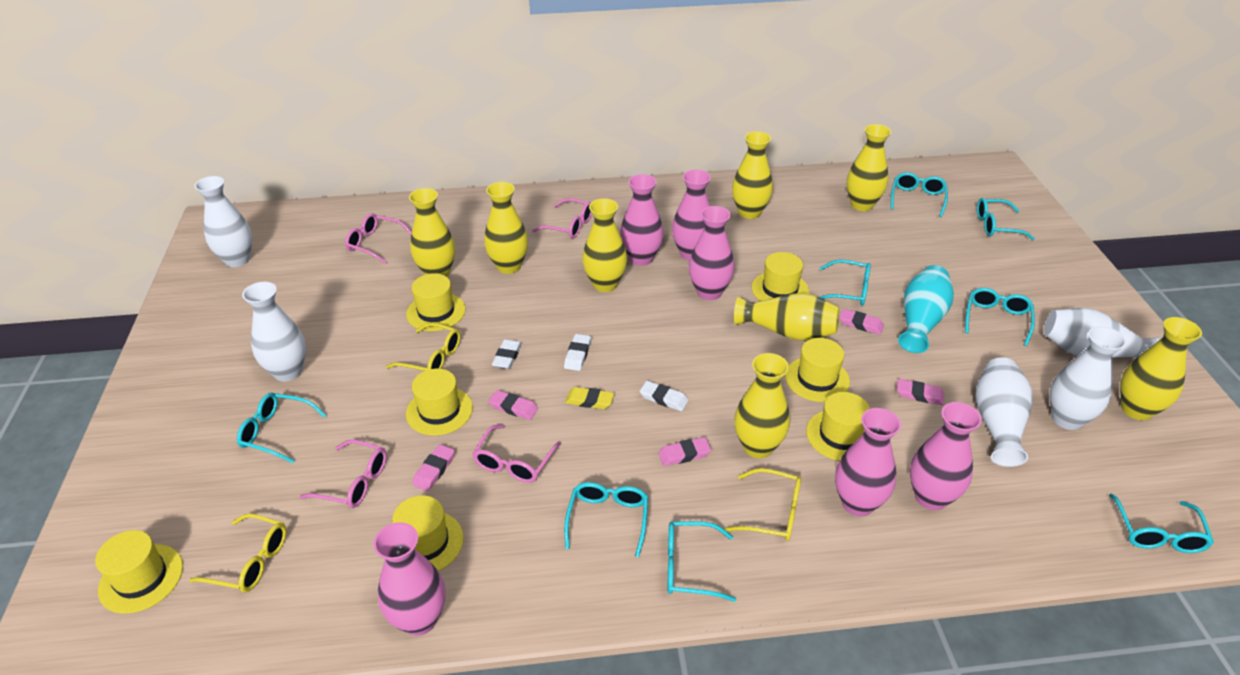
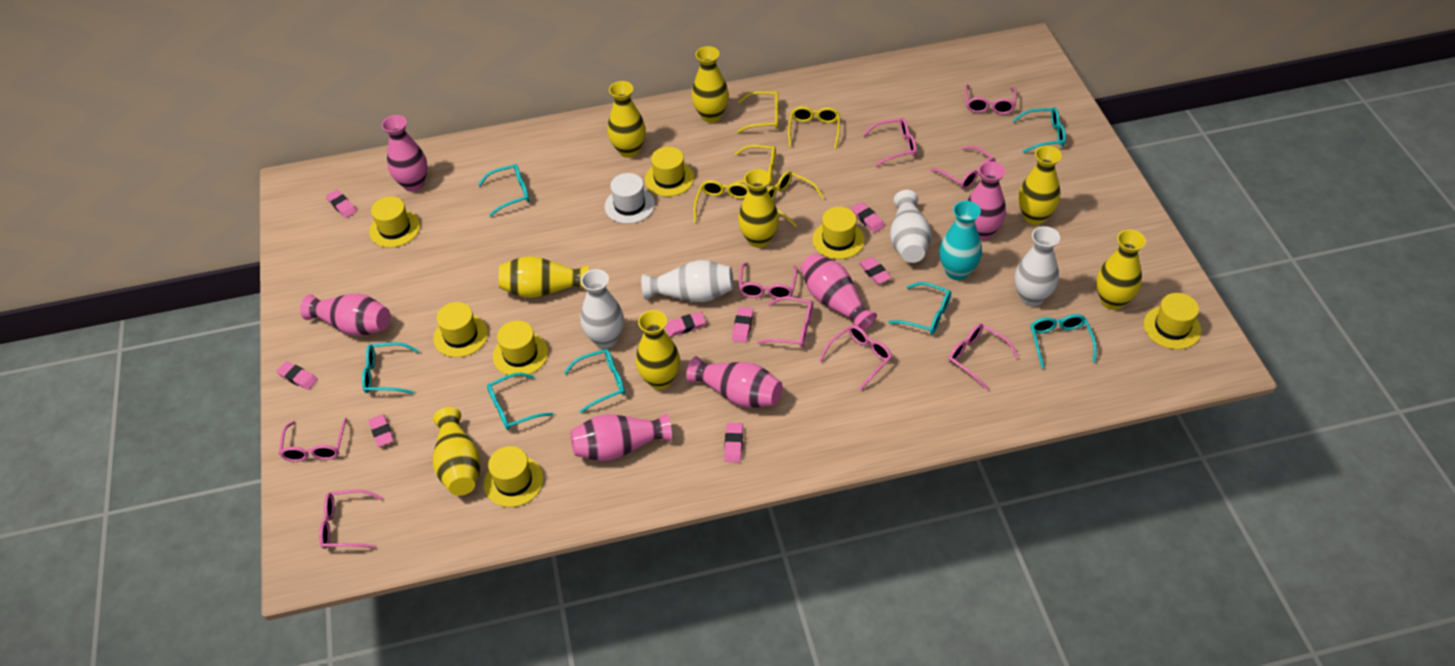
pink eraser: [412,444,455,491] [488,390,538,420] [658,437,711,466] [839,309,884,335] [897,379,945,405] = 5 -> [276,361,318,390] [326,190,357,218] [368,414,394,447] [665,312,706,337] [724,423,743,462] [732,307,754,343] [851,202,885,233] [859,257,892,284] = 8
pink glasses: [300,440,387,508] [345,213,412,264] [472,424,561,483] [532,198,592,238] = 4 -> [279,418,347,462] [319,489,383,549] [739,262,797,299] [757,296,813,347] [819,325,892,391] [863,118,917,166] [930,145,996,189] [949,324,1019,390] [965,85,1017,114] = 9
turquoise glasses: [237,393,326,463] [564,482,648,557] [668,521,736,602] [820,260,871,306] [891,172,948,217] [965,288,1035,346] [977,198,1035,240] [1109,493,1214,553] = 8 -> [362,342,419,394] [478,164,530,217] [487,373,553,430] [564,349,625,413] [888,282,951,334] [1013,107,1066,153] [1030,314,1097,369] = 7
white eraser: [492,339,522,369] [564,334,591,371] [640,381,689,411] = 3 -> none = 0
white hat: none = 0 -> [605,173,655,224] = 1
white vase: [195,176,252,267] [242,282,306,382] [975,357,1033,467] [1044,308,1161,358] [1050,326,1126,430] = 5 -> [580,269,624,348] [641,260,734,302] [890,190,932,263] [1015,226,1060,306] = 4
yellow eraser: [565,387,614,409] = 1 -> none = 0
yellow glasses: [189,514,286,592] [386,323,460,371] [725,468,801,541] = 3 -> [693,180,749,223] [729,145,776,186] [737,91,778,133] [767,171,824,227] [788,106,840,149] = 5

